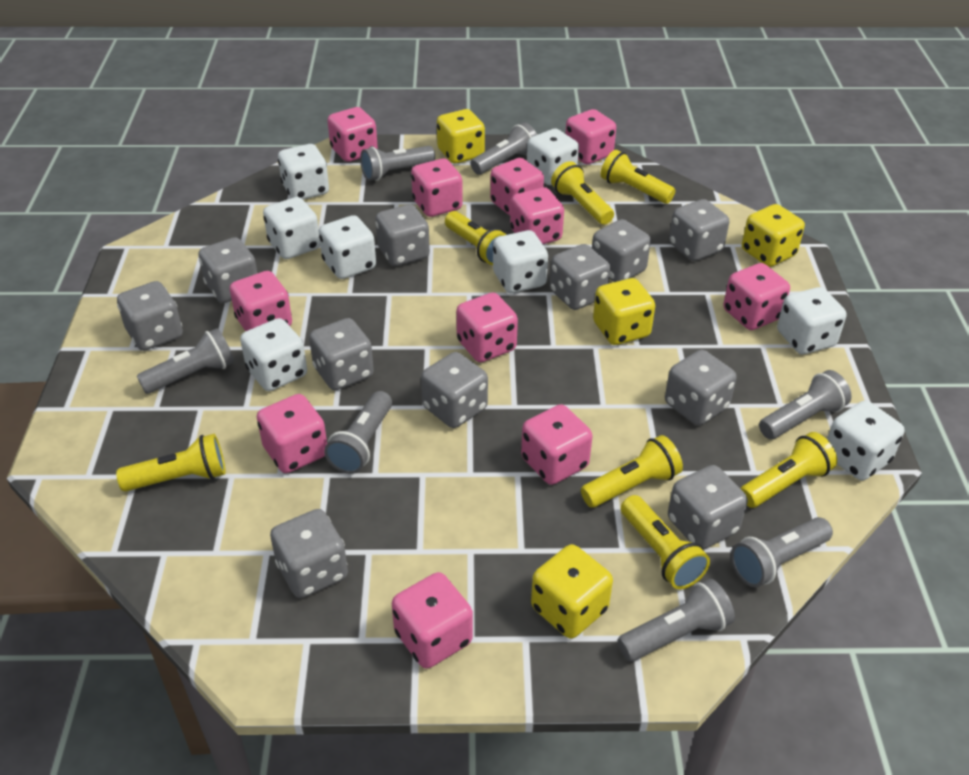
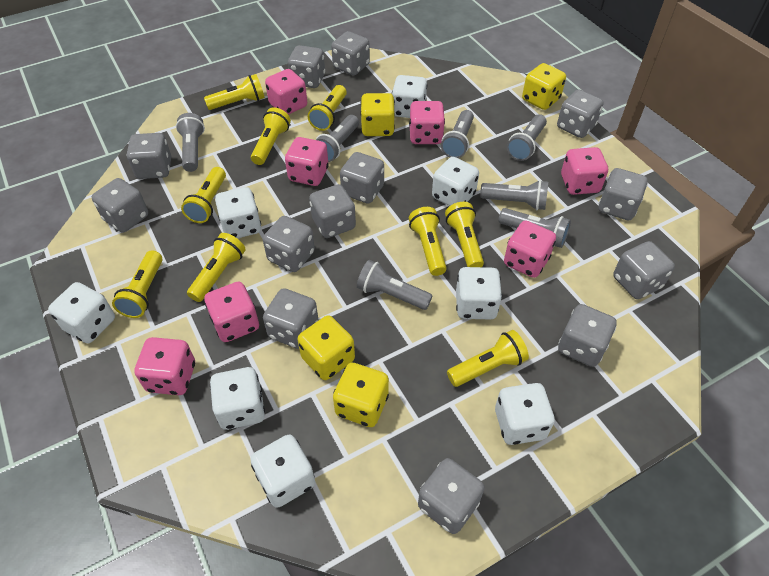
grey dice: [117,281,183,351] [198,237,257,303] [270,509,348,598] [309,318,374,390] [375,204,430,266] [421,352,488,428] [550,244,610,310] [592,219,651,282] [665,350,737,425] [668,465,748,549] [669,199,729,261] = 11 -> [92,178,148,233] [127,133,171,179] [263,216,315,272] [263,288,319,349] [288,45,325,88] [309,184,356,238] [331,31,370,75] [340,152,384,204] [418,458,485,534] [557,90,603,138] [558,304,617,367] [599,168,648,220] [613,241,675,299] = 13
pink dice: [230,271,292,331] [257,394,327,473] [327,107,378,162] [392,572,473,668] [411,158,463,217] [456,293,518,362] [490,158,544,215] [510,187,564,244] [521,404,592,485] [565,109,616,164] [723,263,790,330] = 11 -> [134,337,195,395] [204,282,259,342] [265,69,307,115] [285,137,329,186] [409,101,445,144] [504,221,556,278] [561,147,608,195] = 7
yellow flashlight: [116,434,226,491] [445,211,507,265] [551,161,614,224] [581,435,683,508] [601,150,675,204] [621,495,710,589] [740,432,837,508] = 7 -> [112,250,162,318] [181,167,226,223] [187,233,246,302] [204,74,265,110] [251,107,291,165] [308,85,347,131] [409,207,447,276] [445,202,484,267] [447,330,529,387] = 9

